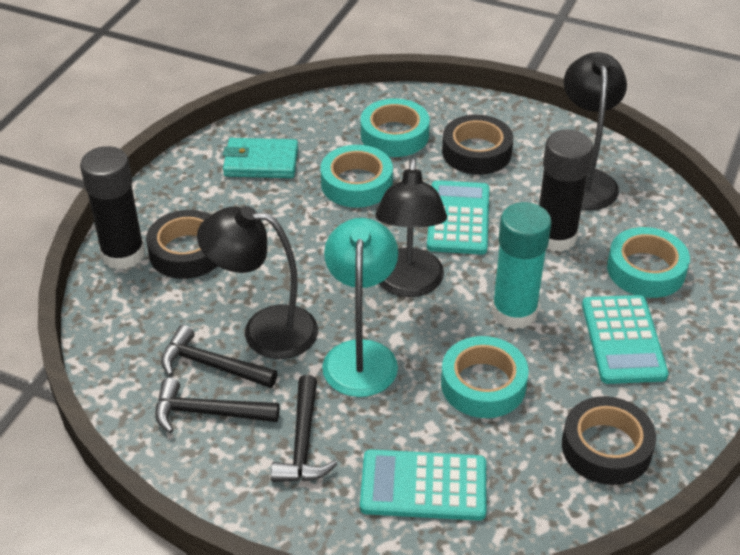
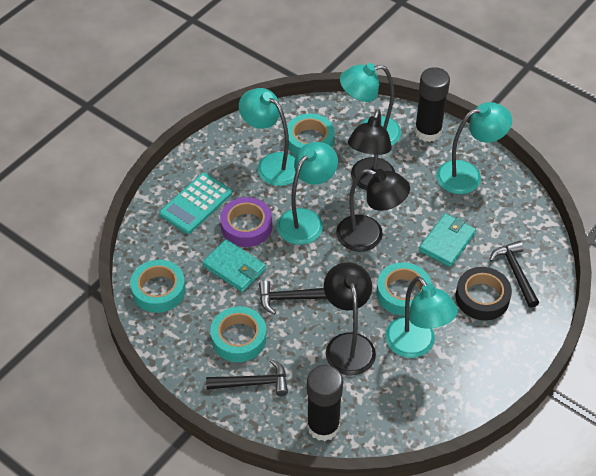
black tape: [146,210,217,279] [442,115,513,175] [562,396,656,485] = 3 -> [456,267,512,320] = 1
purple tape: none = 0 -> [220,197,272,247] = 1
turquoise calculator: [360,449,486,521] [427,180,489,255] [582,295,669,384] = 3 -> [159,173,232,234] = 1
turquoise glue stick: [492,202,552,329] = 1 -> none = 0
turquoise lamp: [322,218,398,397] = 1 -> [239,88,296,186] [277,142,338,245] [340,63,401,146] [385,276,458,358] [436,102,512,194] = 5
turquoise wallet: [223,138,298,178] = 1 -> [202,239,266,292] [419,214,476,267] = 2

